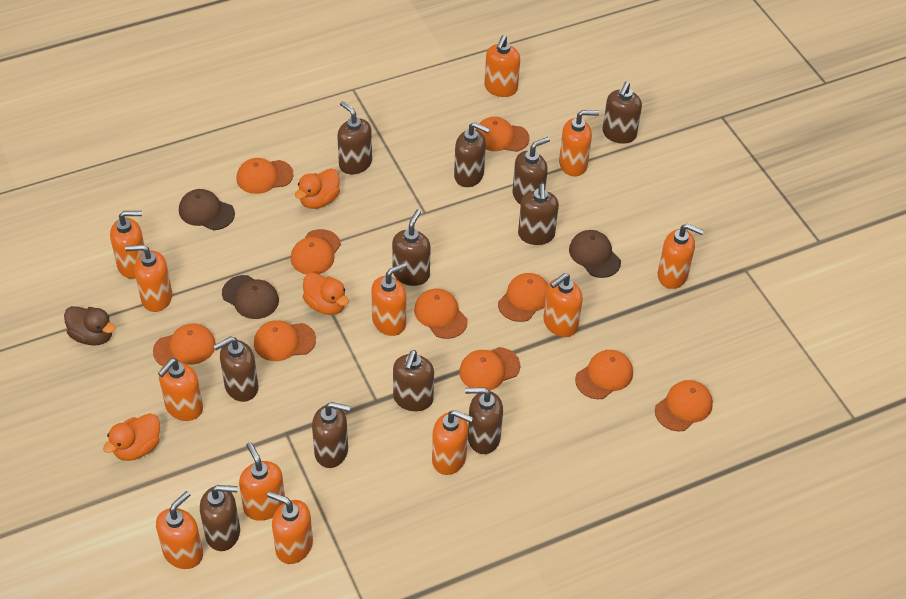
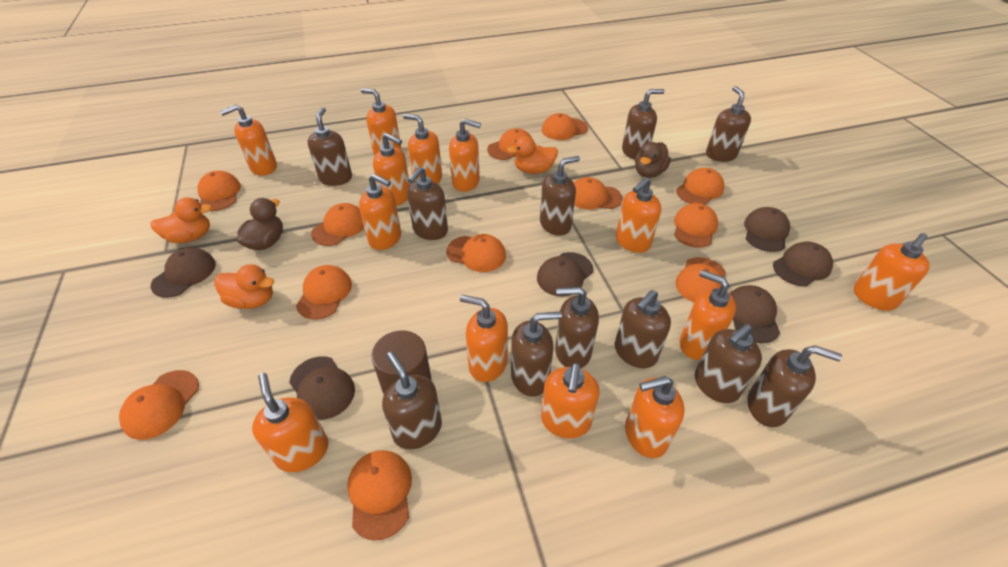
brown cap: [179,189,235,230] [222,275,279,319] [569,230,621,278] = 3 -> [151,247,216,298] [289,356,355,420] [537,252,593,296] [729,285,780,343] [744,207,790,252] [773,241,833,286] = 6
brown cylinder: none = 0 -> [372,330,432,394] = 1
brown duck: [64,306,115,346] = 1 -> [236,198,283,250] [635,142,671,178] = 2
orange cap: [153,323,216,366] [237,158,294,194] [254,320,316,361] [291,229,341,275] [414,289,468,339] [459,347,520,391] [476,117,529,152] [498,273,548,322] [575,350,633,399] [655,380,713,432] = 10 -> [119,370,199,440] [198,171,241,211] [296,265,352,319] [311,203,364,246] [347,450,412,540] [446,234,506,272] [487,128,532,160] [542,113,588,140] [574,177,623,210] [674,203,718,248] [675,257,726,302] [676,168,725,205] = 12
orange soap dispenser: [110,211,144,279] [125,245,172,312] [156,491,203,569] [158,358,203,421] [239,442,285,521] [267,491,313,564] [371,263,407,336] [432,410,473,475] [484,35,520,97] [543,273,583,337] [559,110,599,176] [658,223,704,289] = 12 -> [220,104,277,176] [252,373,329,472] [359,174,401,250] [361,88,401,156] [373,133,410,206] [403,114,442,184] [449,119,481,192] [460,295,508,382] [541,363,600,438] [616,177,661,253] [625,376,684,458] [680,270,736,360] [854,233,930,311] = 13

